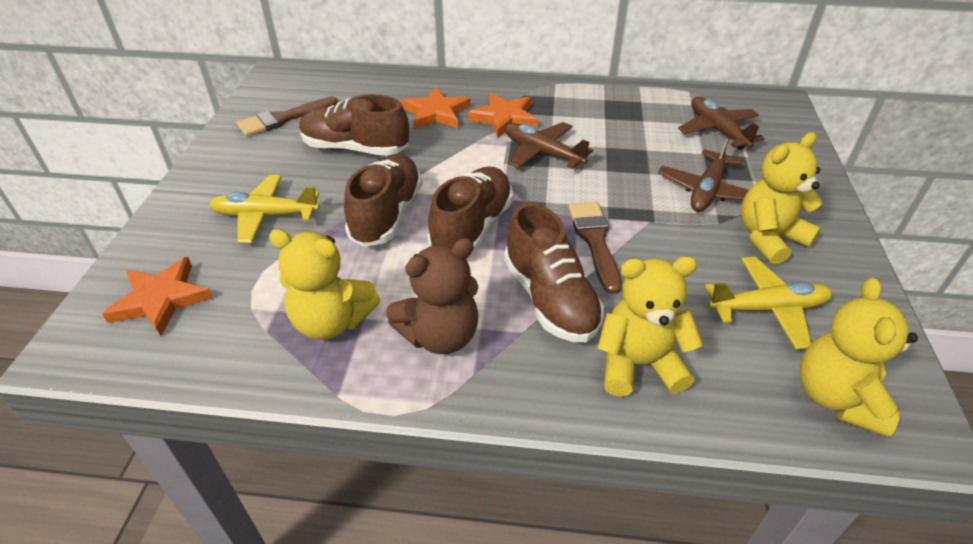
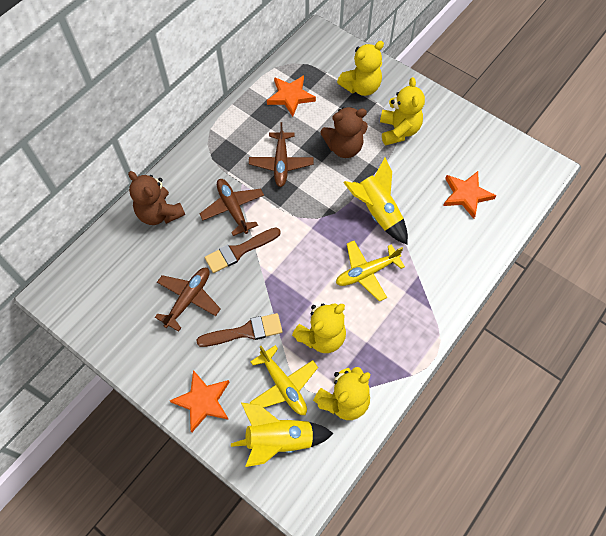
brown shoe: [299,94,409,156] [344,154,422,247] [427,167,513,255] [504,203,604,342] = 4 -> none = 0
brown teddy bear: [386,238,478,354] = 1 -> [128,171,185,225] [320,107,368,158] = 2
yellow rocket: none = 0 -> [231,403,334,467] [343,157,408,244] = 2

